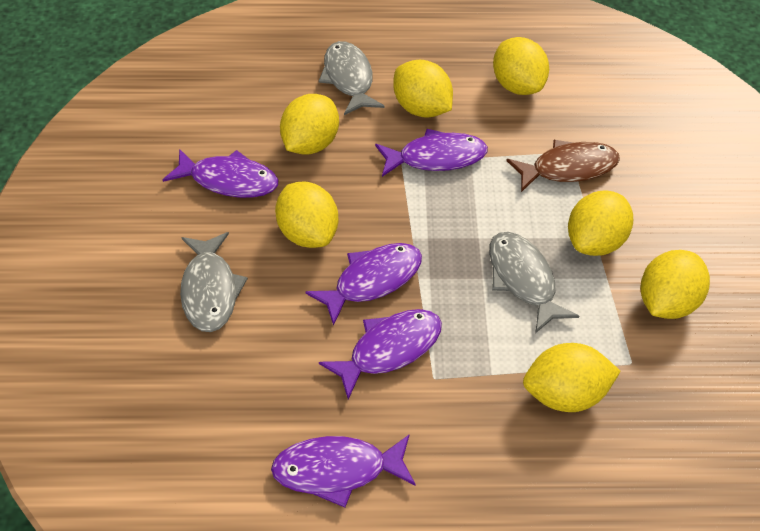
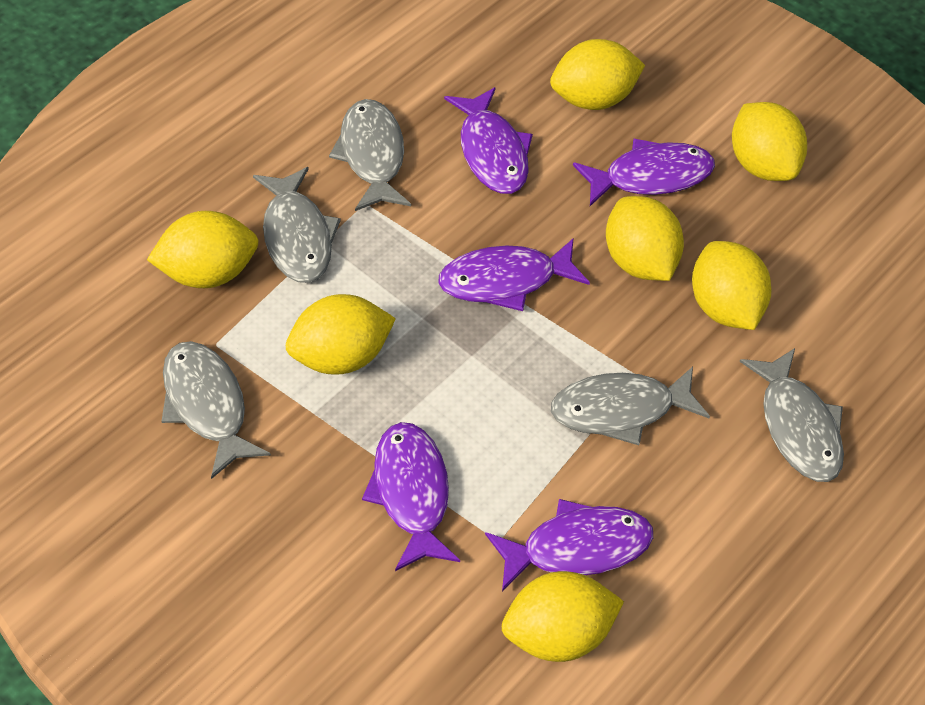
brown fish: [506,140,620,192] = 1 -> none = 0
grey fish: [180,232,248,332] [319,41,384,115] [489,232,579,333] = 3 -> [161,341,271,479] [253,167,341,283] [329,99,411,211] [551,367,710,445] [739,348,844,482] = 5

